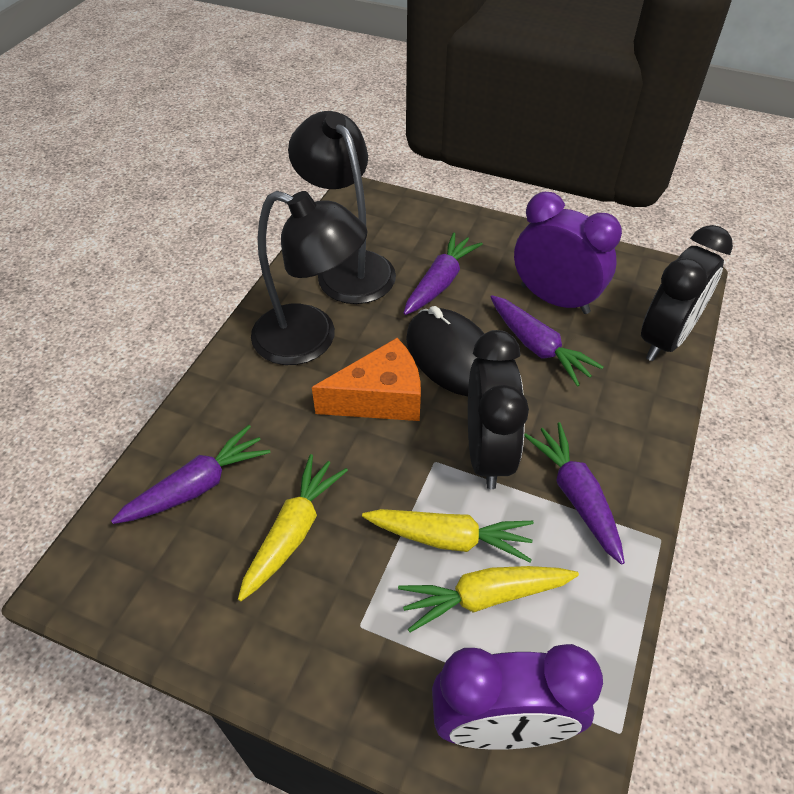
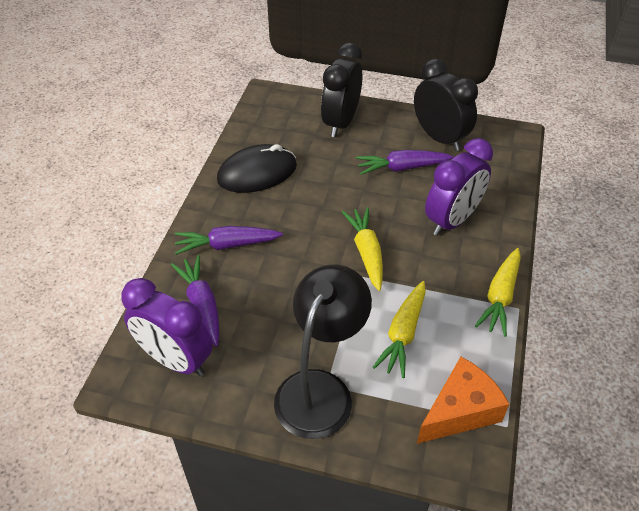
black lamp: [251,191,368,365] [288,111,396,304] = 2 -> [274,265,372,439] = 1
purple carrot: [111,425,271,524] [404,232,483,315] [491,295,604,387] [524,422,625,565] = 4 -> [171,255,219,347] [175,226,283,255] [356,150,454,175] = 3

